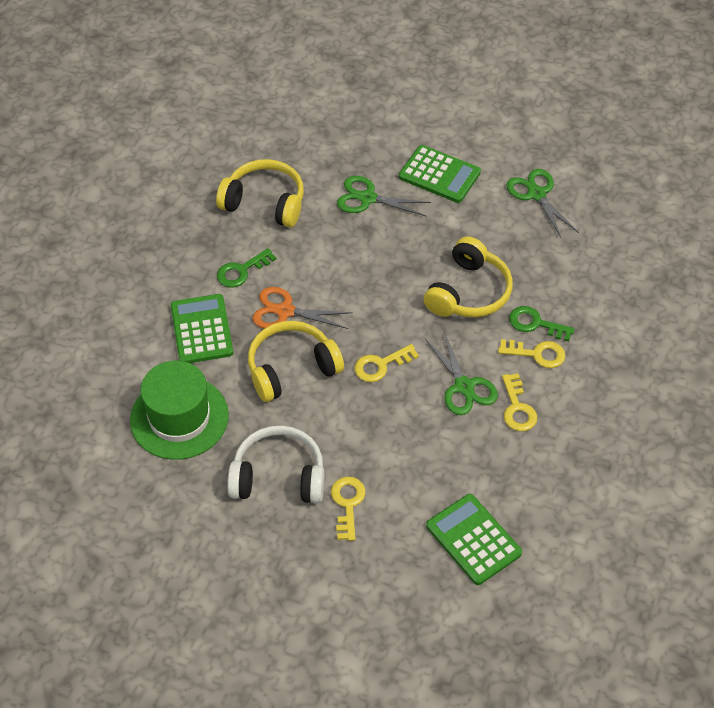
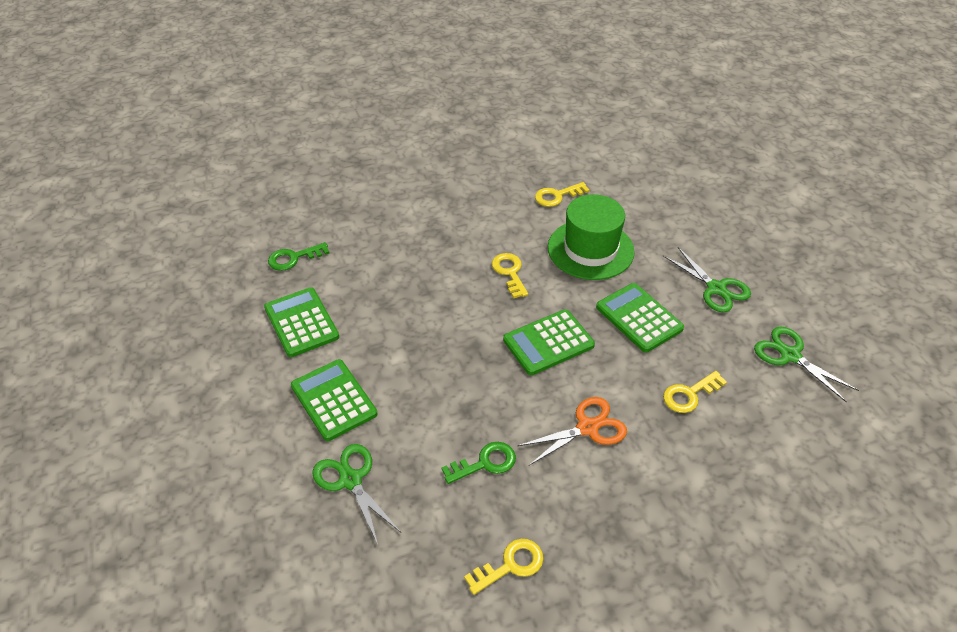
green calculator: [171,294,233,363] [399,145,481,203] [426,494,522,585] = 3 -> [264,287,339,357] [291,359,378,441] [503,309,595,375] [596,283,684,352] = 4
white headphones: [227,426,325,504] = 1 -> none = 0
yellow headphones: [216,159,304,227] [248,321,344,402] [424,236,513,318] = 3 -> none = 0

